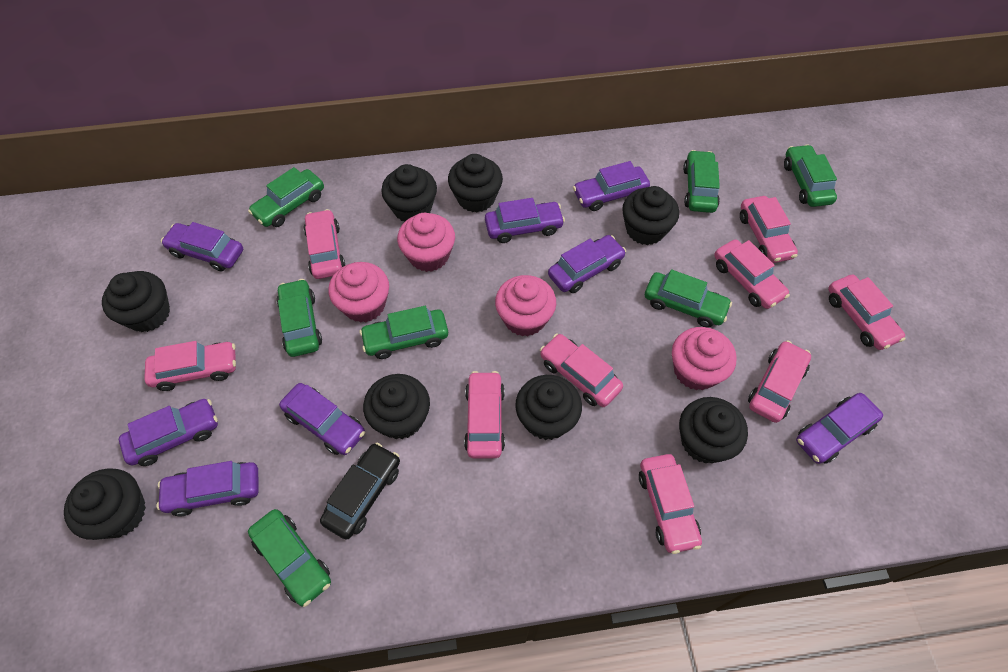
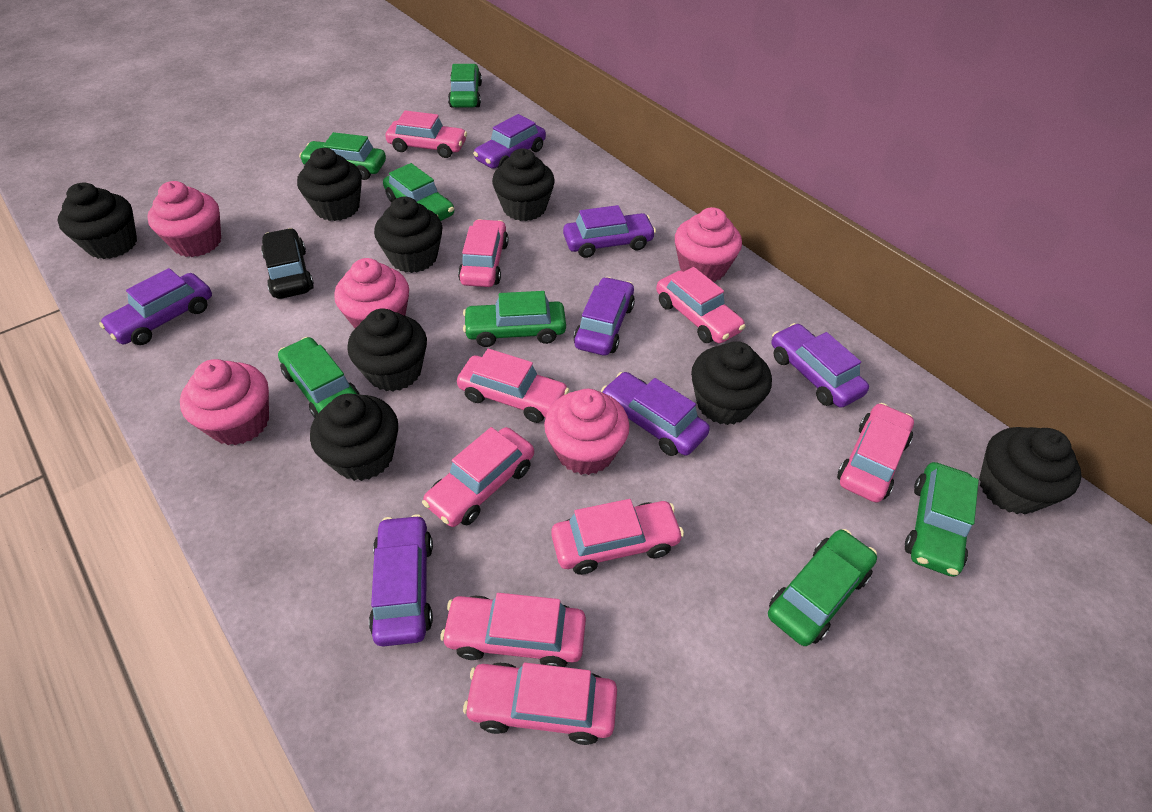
pink cupcake: [329,262,389,323] [397,213,455,272] [495,275,556,336] [672,327,737,390] = 4 -> [147,181,221,257] [180,359,269,445] [334,258,409,328] [544,389,630,475] [675,207,742,282] = 5
purple car: [119,399,218,466] [156,461,259,517] [161,222,243,271] [279,383,365,455] [485,198,565,243] [548,235,626,293] [573,161,650,211] [796,393,883,464] = 8 -> [99,268,212,345] [369,514,433,647] [473,114,546,169] [563,205,656,258] [574,277,635,356] [601,372,710,456] [771,323,869,408] = 7

